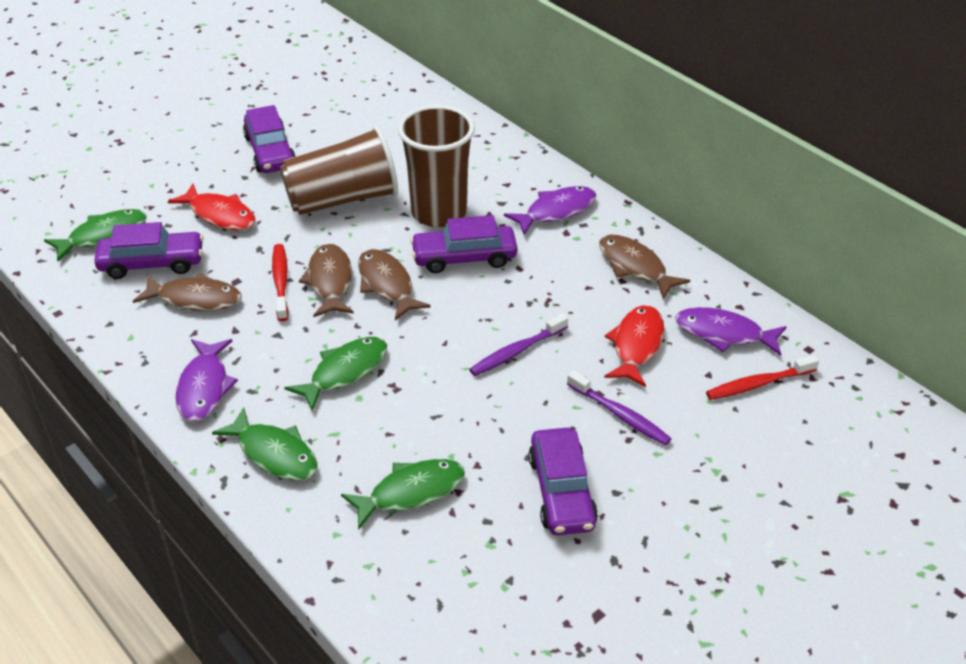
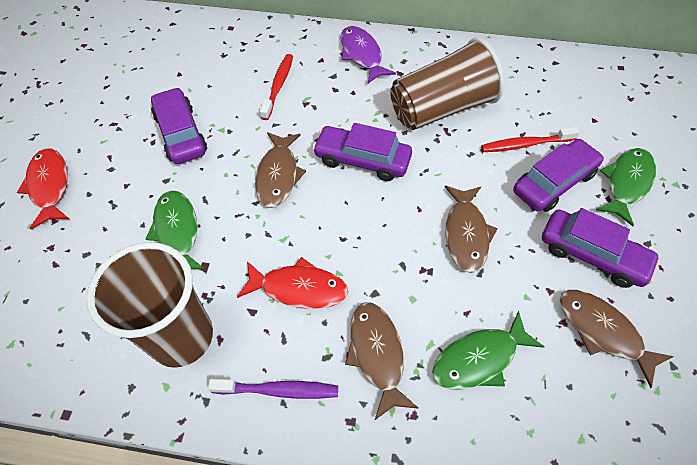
green fish: [44,209,147,261] [212,407,318,481] [284,337,387,411] [341,459,465,530] = 4 -> [146,191,205,270] [432,311,545,390] [596,148,656,226] = 3
purple fish: [175,339,238,422] [504,186,596,235] [675,307,787,356] = 3 -> [340,26,396,83] = 1
purple toothbrush: [469,313,568,376] [567,370,672,446] = 2 -> [208,379,338,399] = 1

